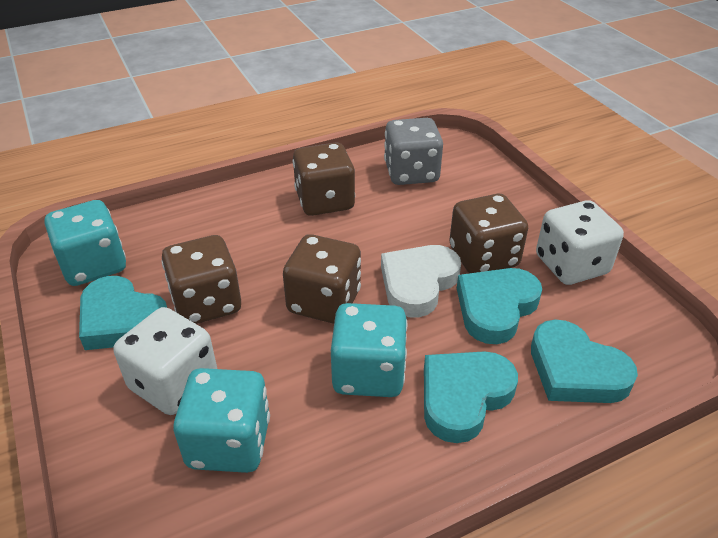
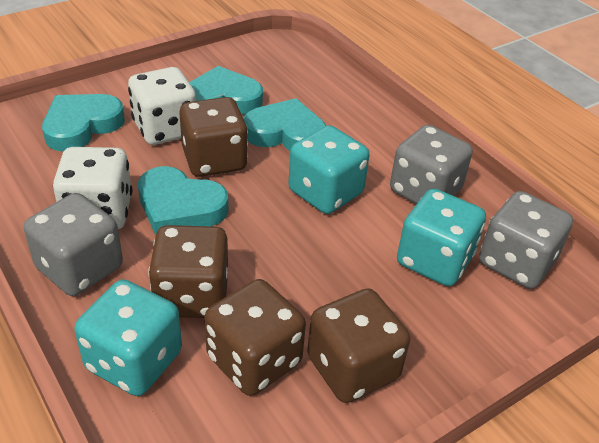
grey dice: [384,118,443,185] = 1 -> [24,193,123,296] [390,125,473,204] [479,191,573,289] = 3
white heart: [381,245,461,318] = 1 -> none = 0

